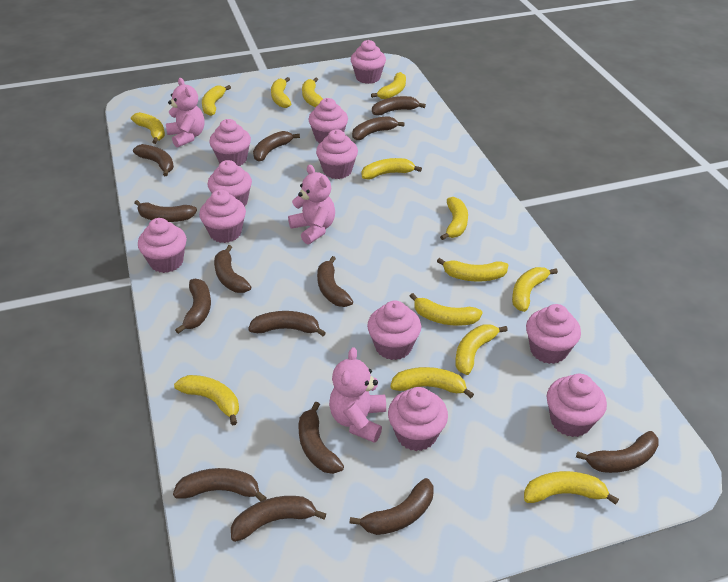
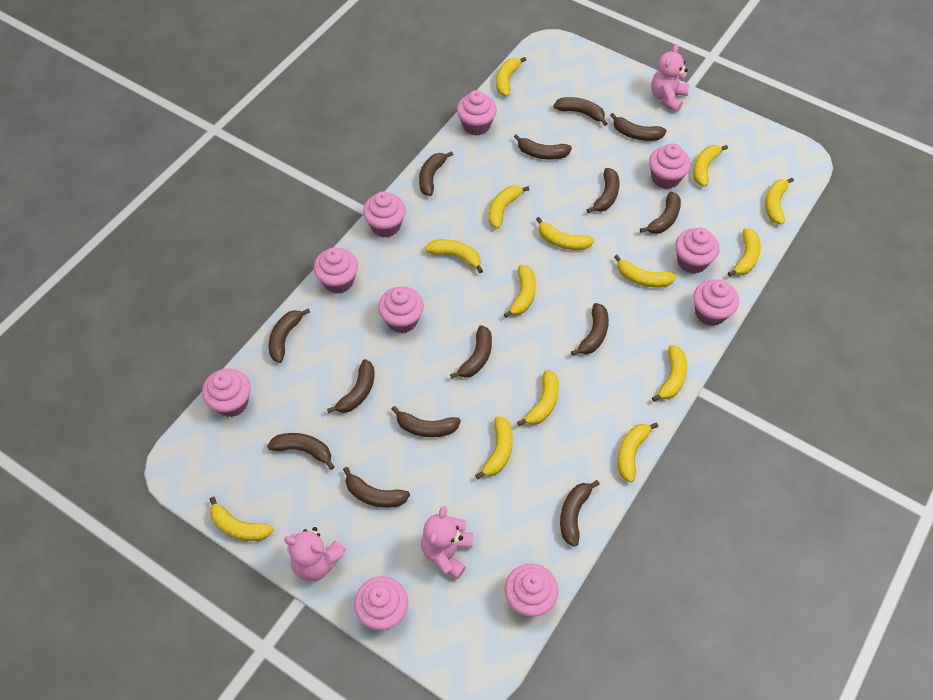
pink cupcake: [138,218,187,273] [199,190,246,243] [208,160,252,206] [209,119,251,166] [308,98,348,143] [316,130,358,179] [351,40,386,84] [367,300,421,360] [388,387,448,451] [526,304,581,364] [547,374,607,437] = 11 -> [202,368,250,417] [314,248,358,293] [354,576,408,630] [363,191,406,237] [378,286,424,333] [457,90,497,136] [505,563,558,617] [649,143,691,189] [675,228,719,274] [693,279,739,326] = 10

